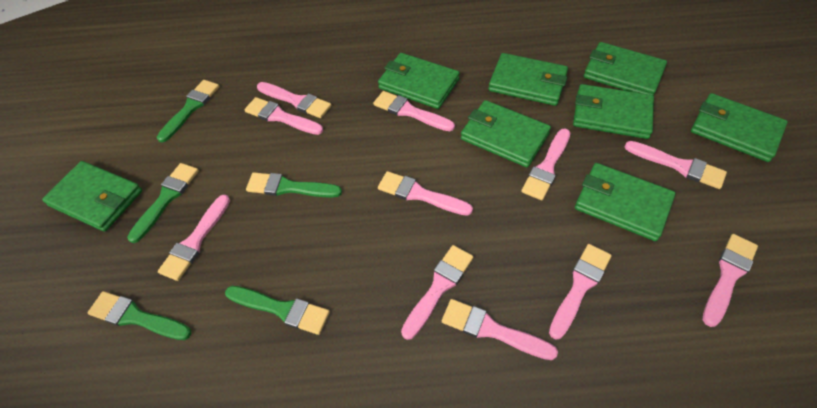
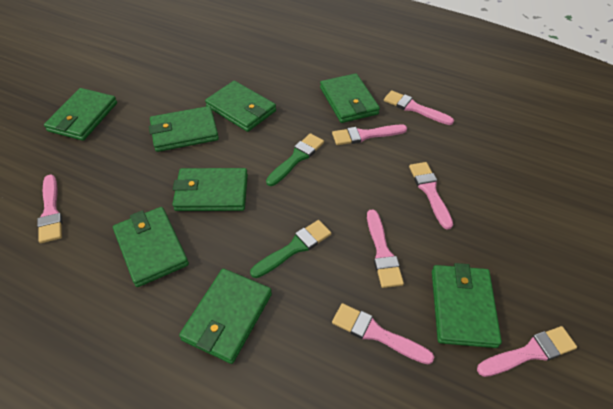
green brush: [88,291,192,340] [127,163,199,243] [157,80,219,143] [225,286,330,335] [246,172,342,198] = 5 -> [250,220,331,278] [266,133,324,186] = 2
pink brush: [158,194,230,281] [244,97,323,135] [257,82,331,118] [373,91,455,131] [378,171,473,216] [401,245,473,340] [442,299,558,360] [521,129,571,200] [549,244,612,339] [625,141,727,189] [703,234,758,327] = 11 -> [37,175,62,243] [332,125,407,145] [332,303,434,365] [367,209,404,288] [384,90,454,125] [409,162,453,230] [477,326,577,377] = 7

